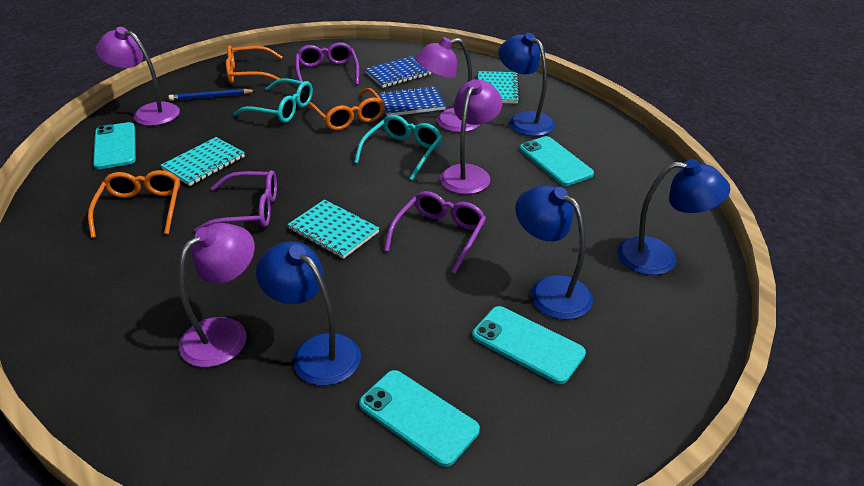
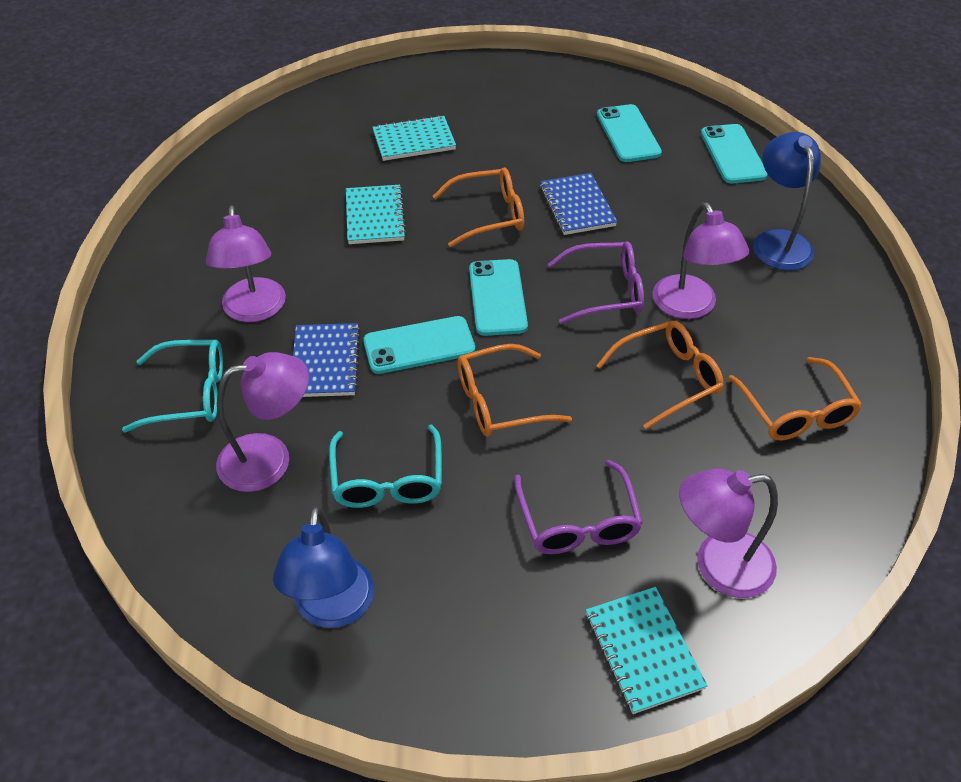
blue lamp: [256,241,361,386] [498,33,555,136] [515,185,593,320] [617,159,730,275] = 4 -> [273,506,374,628] [753,132,821,270] = 2
blue pencil: [169,89,256,101] = 1 -> none = 0
orange glasses: [88,170,180,238] [226,45,283,84] [307,88,385,131] = 3 -> [433,167,524,247] [457,344,572,437] [596,321,724,429] [728,357,862,440] = 4
purple glasses: [194,170,277,233] [295,42,359,85] [384,191,486,274] = 3 -> [515,460,643,554] [548,242,644,324] = 2

